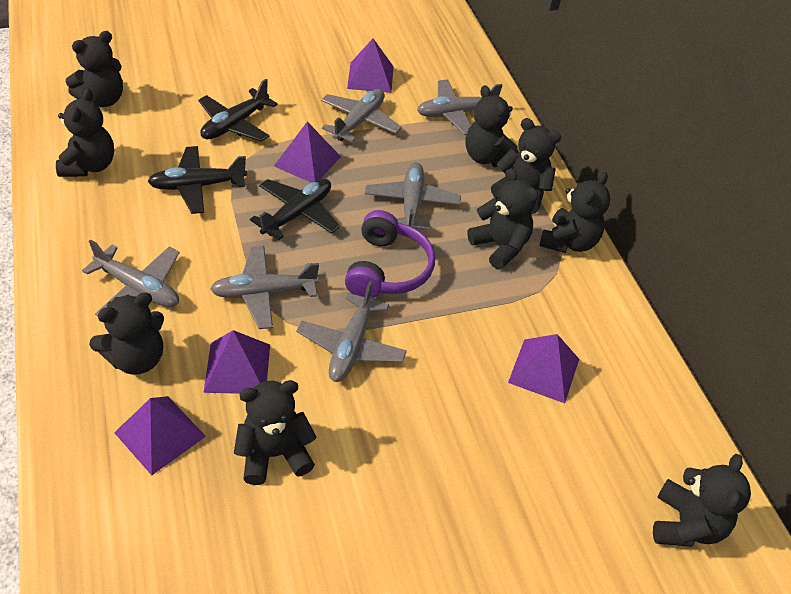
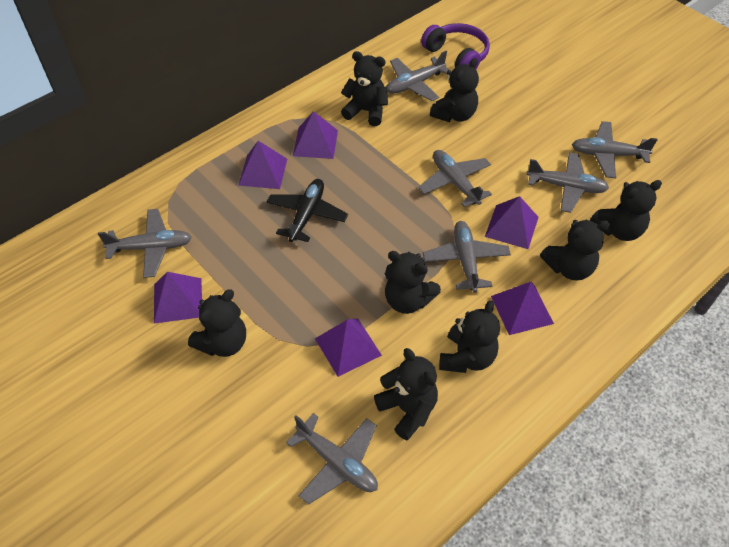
black plane: [148,146,247,214] [198,79,278,142] [250,179,340,240] = 3 -> [267,179,348,242] = 1
black teddy bear: [56,88,114,177] [66,31,123,107] [89,292,164,375] [234,380,317,485] [465,85,519,167] [468,168,538,269] [491,118,561,214] [539,172,610,253] [653,454,751,547] = 9 -> [188,289,246,357] [341,51,388,126] [374,348,438,440] [385,251,441,314] [430,58,479,122] [439,300,500,373] [540,220,610,280] [590,180,662,241] = 8
grey plane: [82,239,180,316] [210,246,319,329] [296,281,407,382] [321,89,401,142] [365,162,461,230] [417,80,503,135] = 6 -> [98,209,192,278] [286,413,378,505] [386,51,449,101] [418,150,492,207] [423,221,511,293] [526,152,609,213] [572,121,658,178] = 7
purple pyramid: [114,396,206,475] [203,330,270,394] [274,121,341,183] [347,39,394,93] [508,334,579,403] = 5 -> [154,272,202,324] [238,141,287,189] [293,111,338,159] [315,318,382,377] [485,196,538,249] [491,281,554,335] = 6

